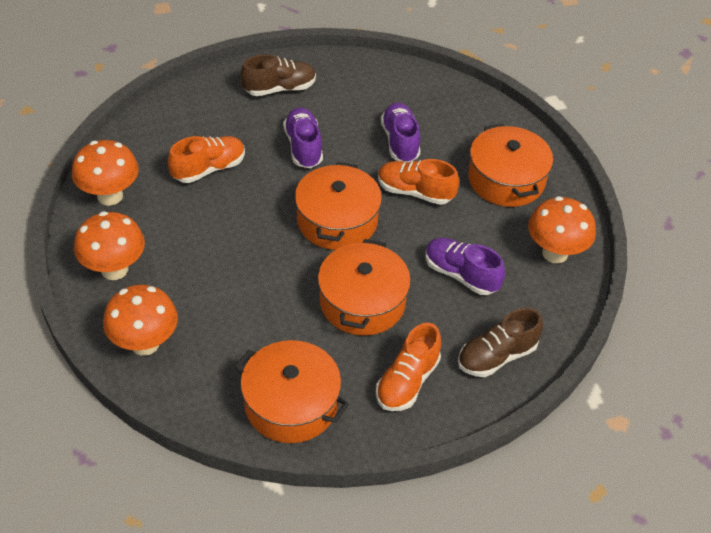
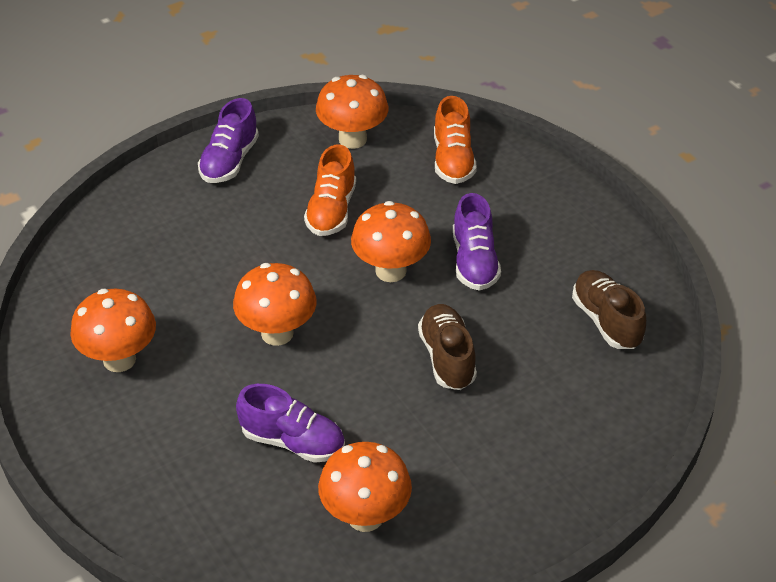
orange mushroom: [72,140,139,206] [74,211,145,280] [103,285,178,356] [528,196,596,263] = 4 -> [70,289,156,372] [233,263,317,346] [316,75,389,149] [318,442,412,532] [351,201,431,282] = 5
orange pot: [234,340,349,443] [295,162,382,250] [318,239,411,336] [468,124,553,207] = 4 -> none = 0
orange shoe: [168,136,245,183] [376,323,441,411] [378,159,459,205] = 3 -> [304,144,356,236] [434,96,477,184] = 2

